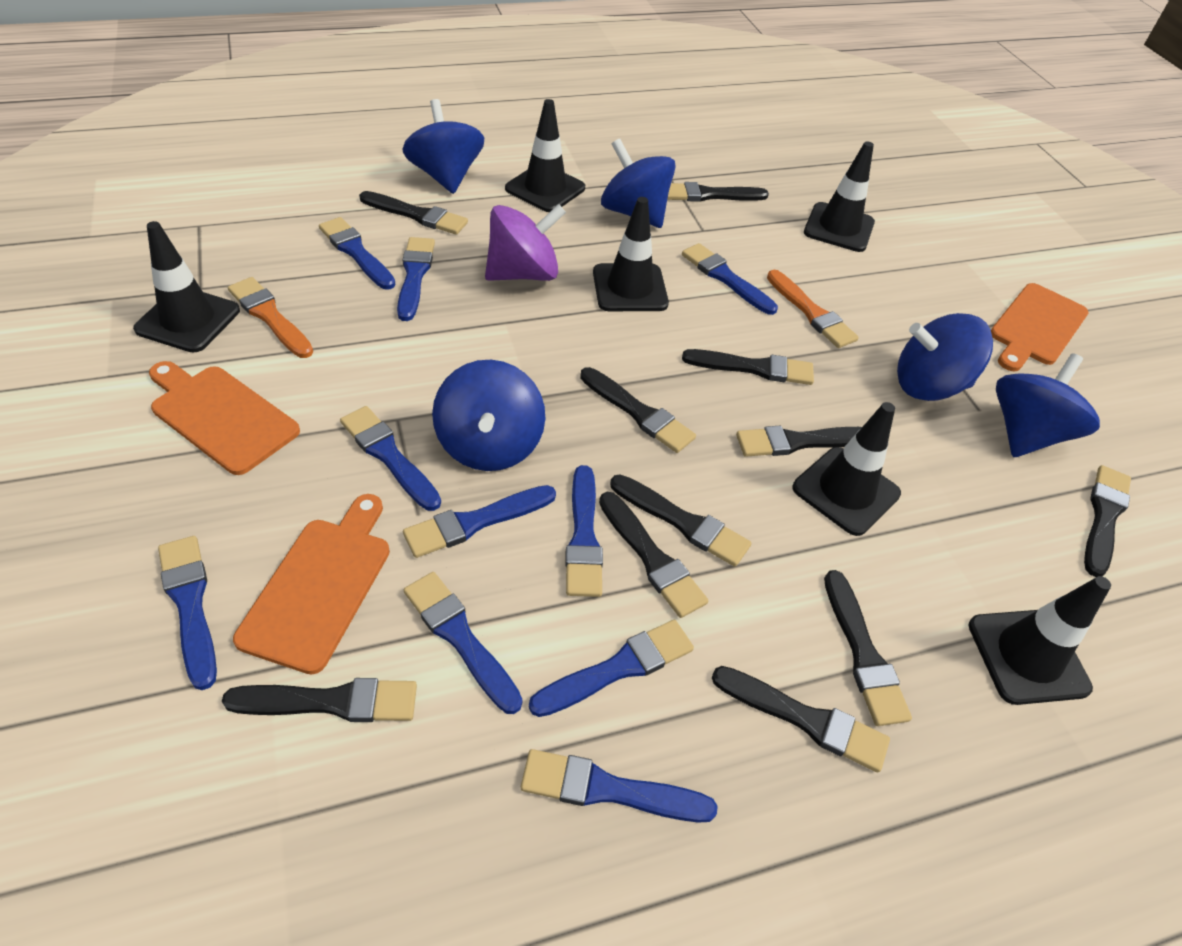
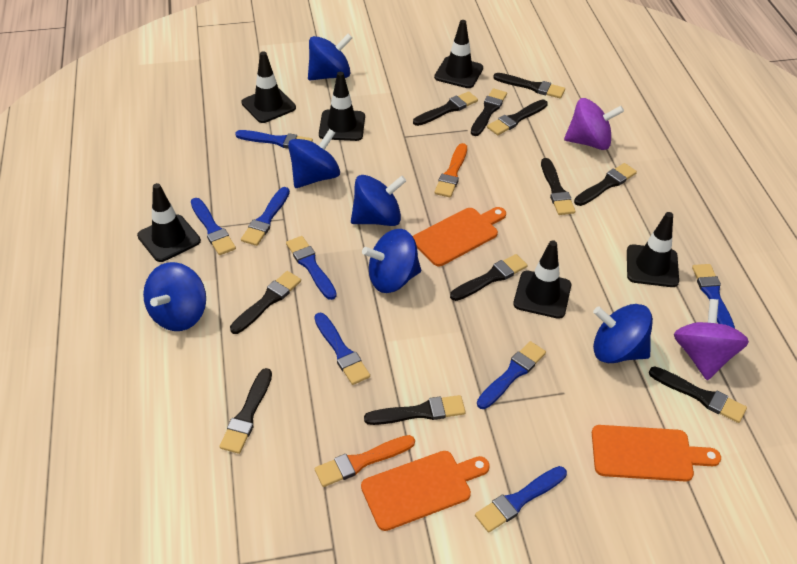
blue brush: [158,536,217,690] [319,217,396,290] [340,406,441,511] [397,237,435,321] [403,485,556,558] [404,572,523,714] [521,749,718,823] [529,620,694,717] [565,465,603,597] [682,243,778,315] = 10 -> [191,198,236,255] [235,130,313,149] [241,187,290,246] [286,236,337,300] [314,313,370,385] [475,466,567,532] [477,341,546,409] [692,264,735,328] = 8
blue spinning top: [403,99,484,194] [432,360,545,471] [601,139,676,228] [897,313,993,401] [996,353,1100,457] = 5 -> [143,262,206,331] [288,129,340,188] [308,34,352,80] [351,175,406,226] [362,229,421,293] [593,304,653,363] = 6
purple spinning top: [485,204,566,281] = 1 -> [564,98,624,150] [674,299,749,380] = 2

